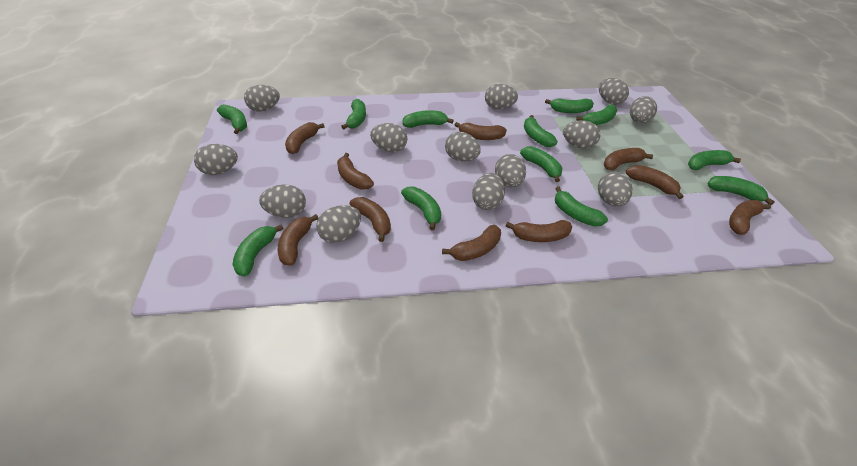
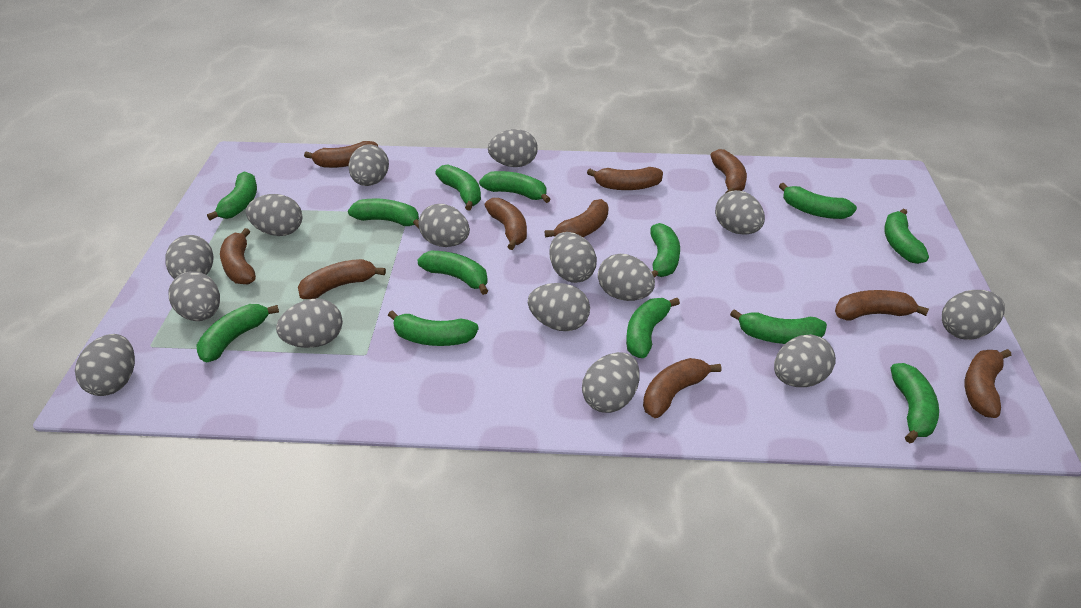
green banana: [217,104,247,134] [233,224,284,276] [341,99,366,129] [401,187,441,230] [402,110,454,128] [520,146,562,182] [524,115,558,147] [545,98,594,113] [555,187,608,227] [576,105,617,125] [688,150,741,170] [708,176,775,205] = 12 -> [196,304,279,362] [207,171,257,220] [348,199,419,229] [388,310,479,346] [417,251,488,295] [435,165,481,210] [479,171,550,203] [626,298,680,358] [650,223,680,278] [730,309,827,344] [779,183,857,219] [884,209,929,264] [891,363,939,443] = 13
grey egg: [194,144,238,175] [244,85,280,112] [259,184,306,218] [316,205,361,243] [370,123,407,152] [445,132,481,162] [472,173,505,210] [485,84,518,109] [495,154,526,188] [563,120,600,149] [598,171,632,207] [599,78,629,105] [629,96,657,123] = 13 -> [75,334,135,396] [165,235,214,279] [169,271,220,321] [246,194,302,236] [276,299,343,348] [348,144,389,186] [419,204,470,247] [488,129,538,167] [528,283,590,331] [549,232,597,283] [582,352,640,413] [598,254,655,301] [715,190,765,235] [774,334,836,387] [942,290,1005,340] = 15

